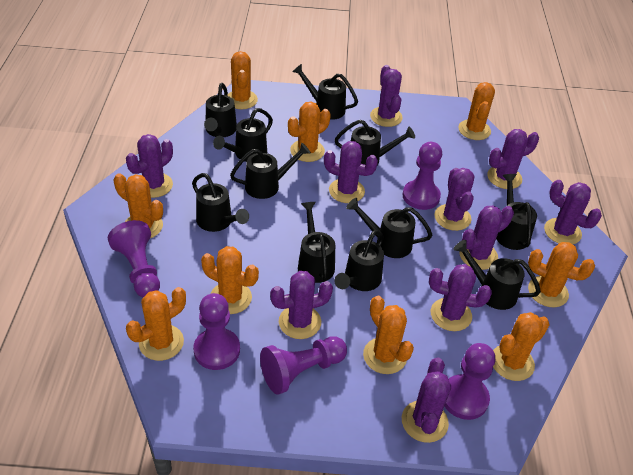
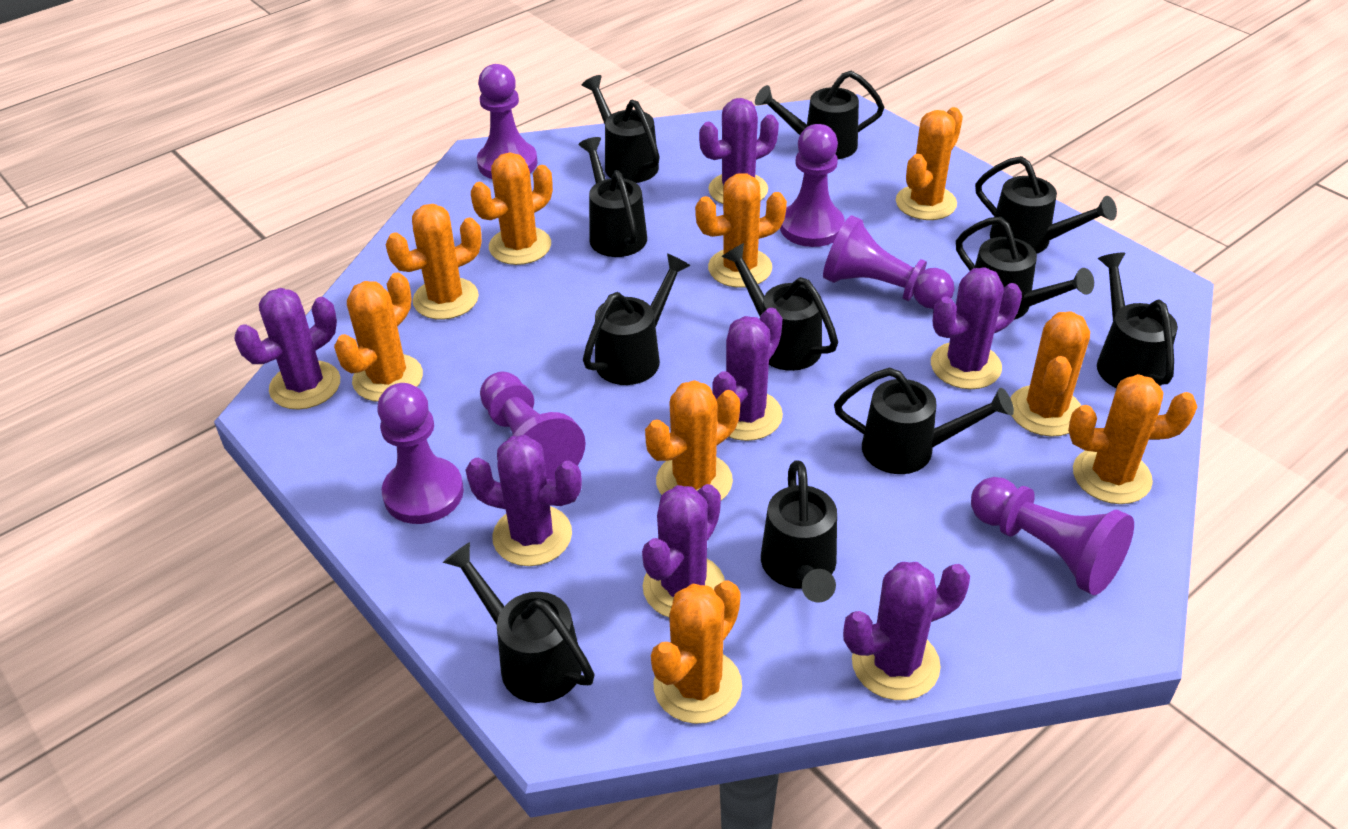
purple cactus: [126,134,173,198] [270,271,333,339] [324,141,378,203] [370,65,403,127] [402,358,451,443] [429,264,492,331] [434,168,474,231] [459,205,514,270] [487,129,539,189] [544,180,602,245] = 10 -> [235,288,340,410] [465,435,582,566] [642,484,725,617] [699,98,779,204] [712,308,783,441] [843,562,970,700] [931,267,1022,389] = 7
purple pawn: [108,220,160,298] [193,293,240,370] [260,336,347,395] [402,142,442,210] [444,343,495,420] = 5 -> [377,383,464,524] [477,64,538,179] [480,372,586,480] [780,124,845,247] [823,215,955,309] [971,477,1134,595] = 6

